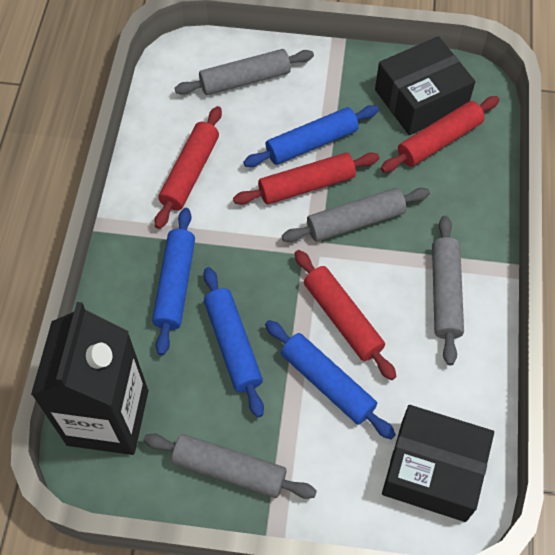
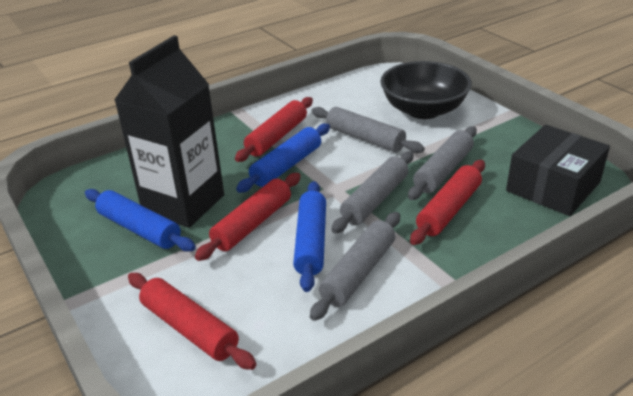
black bowl: none = 0 -> [380,61,472,119] = 1
black box: [375,36,475,135] [382,405,494,522] = 2 -> [506,125,610,216] = 1
blue rolling pin: [152,208,195,355] [203,267,264,418] [243,105,379,167] [265,320,396,440] = 4 -> [85,189,196,252] [236,124,330,193] [293,181,326,292] = 3

